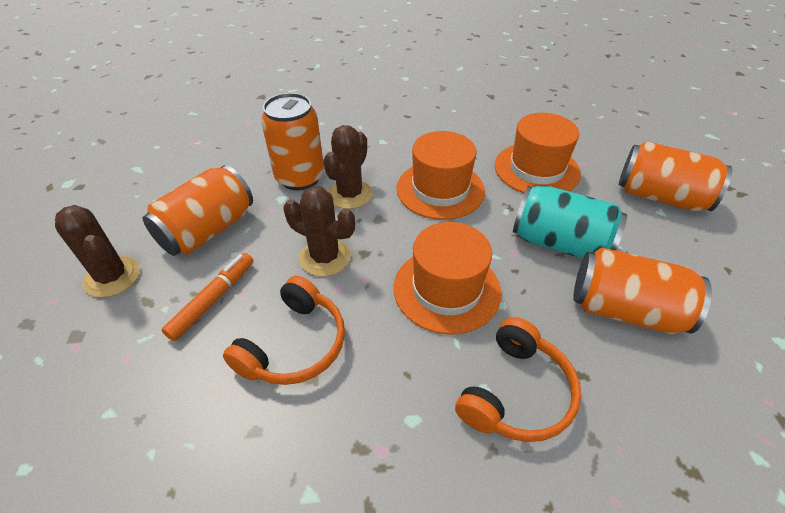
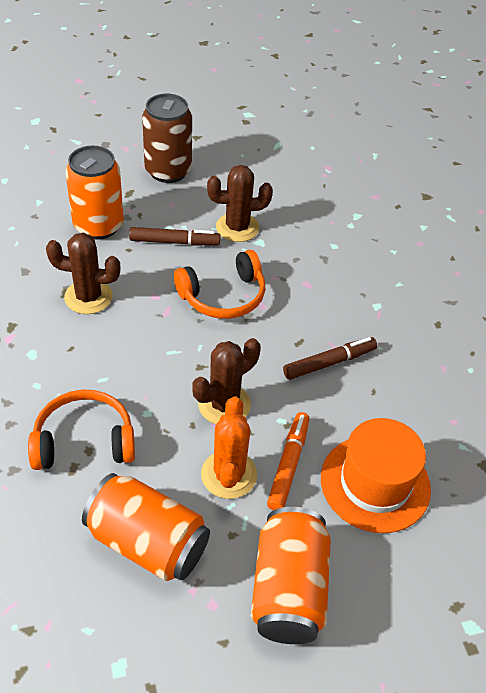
brown can: none = 0 -> [142,94,192,183] = 1
brown marker: none = 0 -> [129,227,221,245] [283,337,377,380] = 2
orange cactus: none = 0 -> [201,396,257,499] = 1
orange can: [142,165,253,256] [261,93,324,190] [573,247,712,334] [619,141,732,211] = 4 -> [65,146,124,240] [82,473,210,581] [251,507,331,644] = 3
orange hat: [394,222,501,334] [396,131,485,220] [494,113,581,193] = 3 -> [321,418,431,533] = 1
turquoise can: [513,185,627,259] = 1 -> none = 0

